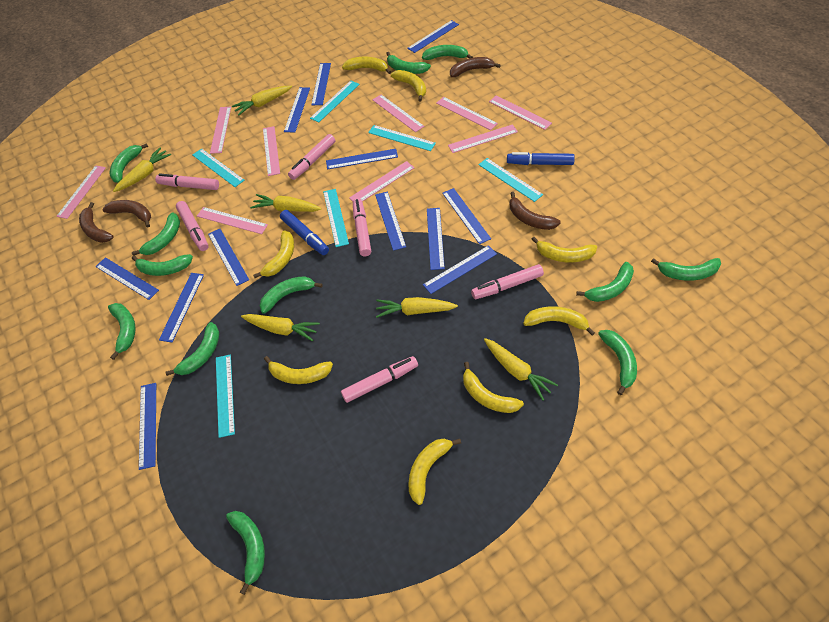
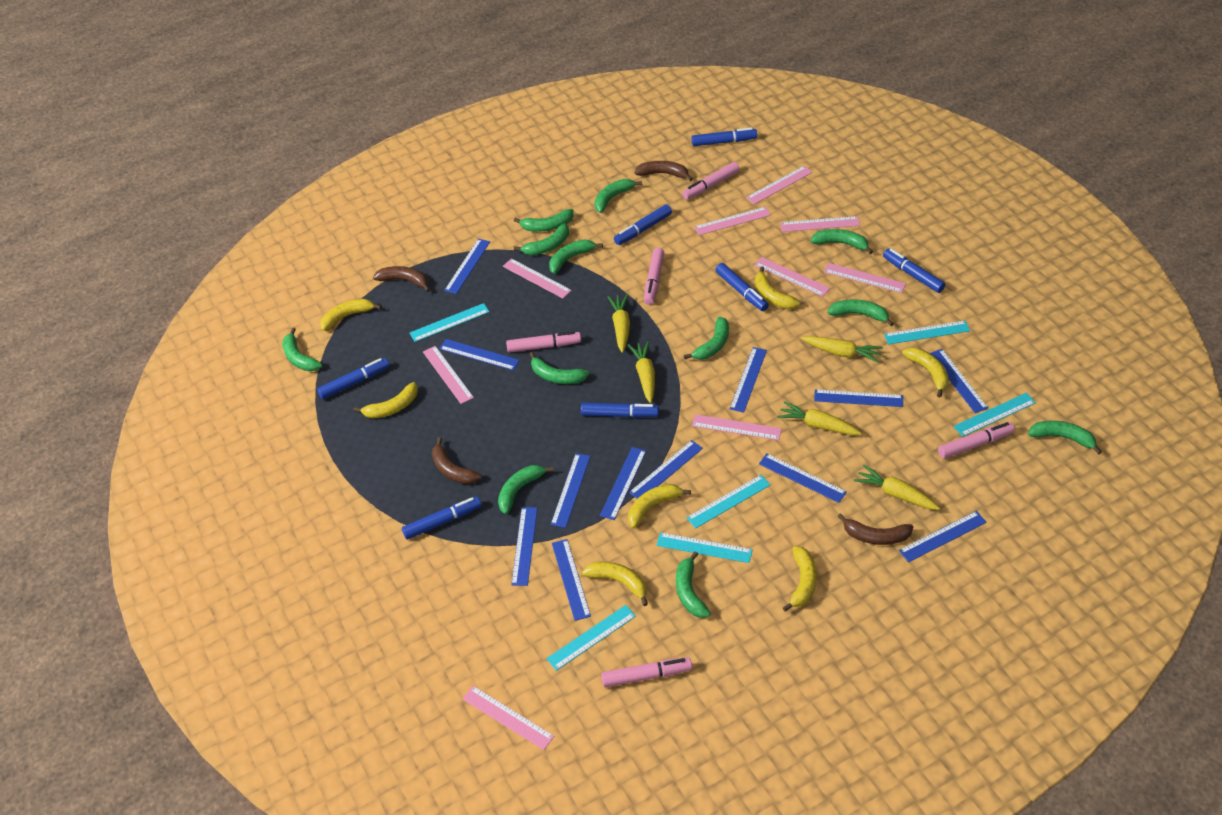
blue marker: [280,210,329,255] [507,152,575,165] = 2 -> [317,358,389,399] [402,497,482,540] [581,403,659,418] [614,204,672,245] [691,127,757,146] [715,263,769,311] [883,249,946,293] = 7
pink marker: [155,173,219,190] [176,201,209,251] [288,134,335,180] [341,356,418,403] [353,198,371,256] [471,264,544,299] = 6 -> [506,331,581,353] [601,657,692,687] [644,248,664,305] [682,162,740,200] [938,422,1015,459] = 5
yellow banana: [253,230,294,278] [264,356,333,384] [342,57,391,74] [391,70,426,101] [409,439,461,505] [463,362,524,413] [523,306,595,336] [532,237,597,262] = 8 -> [320,299,381,331] [353,382,418,419] [582,562,648,606] [628,484,691,529] [755,266,800,309] [783,546,817,612] [902,347,949,397] = 7
yellow carrot: [113,148,171,192] [232,86,292,115] [241,314,320,341] [250,194,321,212] [376,297,458,318] [484,338,558,401] = 6 -> [608,294,630,353] [628,341,655,403] [777,401,861,435] [801,336,883,363] [854,465,940,510] = 5

